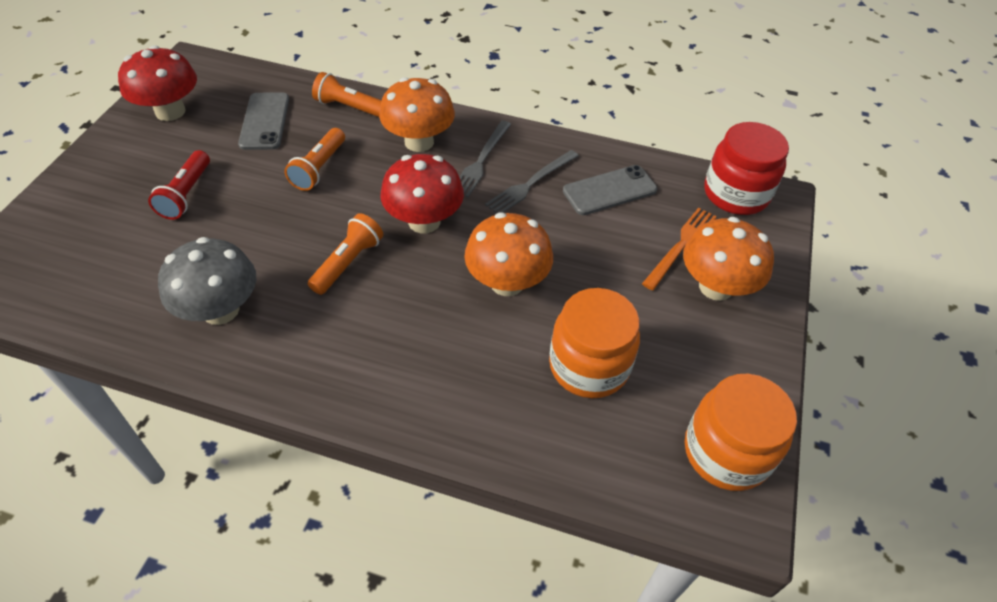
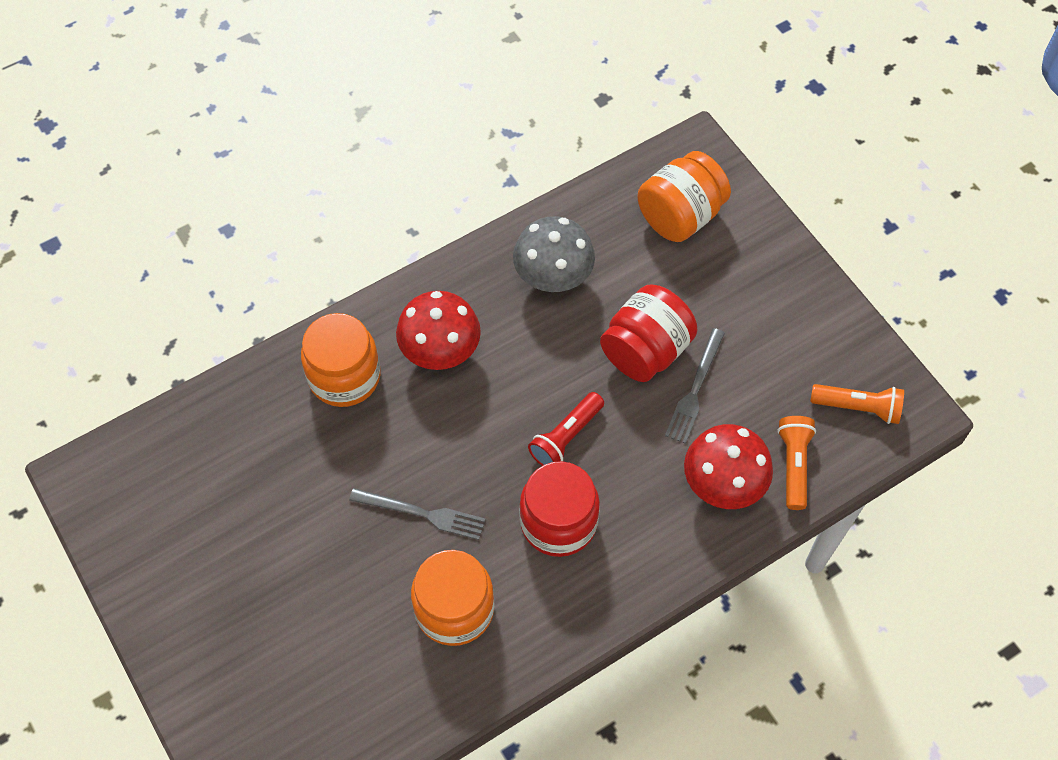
grey phone: [238,92,289,150] [563,165,657,215] = 2 -> none = 0
orange flashlight: [284,128,345,191] [308,213,383,295] [312,72,382,117] = 3 -> [777,416,816,510] [810,384,904,424] = 2
orange fork: [642,208,717,290] = 1 -> none = 0
orange jar: [549,288,640,398] [685,374,797,491] = 2 -> [301,313,381,407] [411,550,495,646] [638,151,731,242] = 3
orange mushroom: [379,77,455,152] [464,212,553,296] [683,217,774,301] = 3 -> none = 0
red jar: [704,122,789,215] = 1 -> [519,461,600,557] [600,285,698,382] = 2

